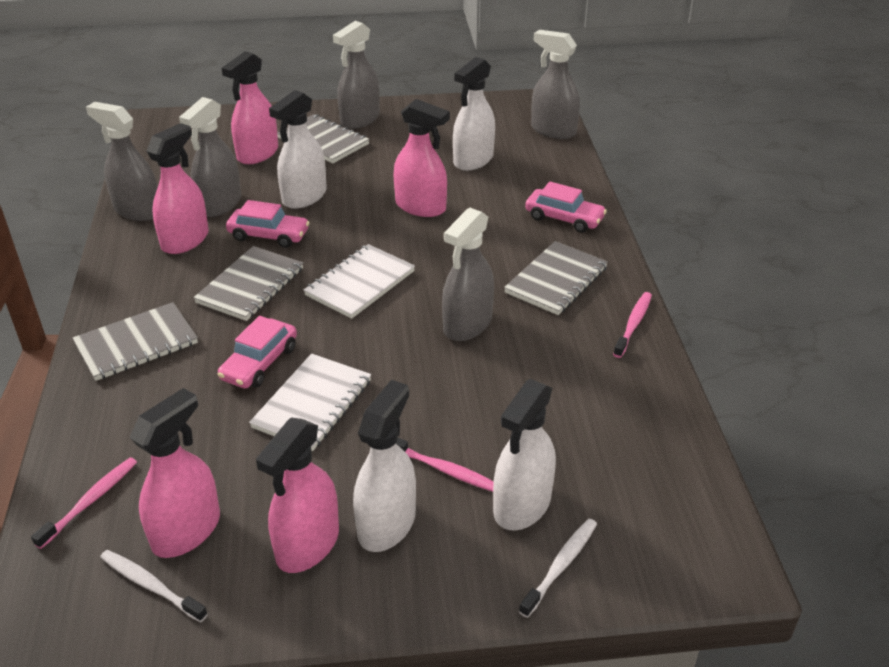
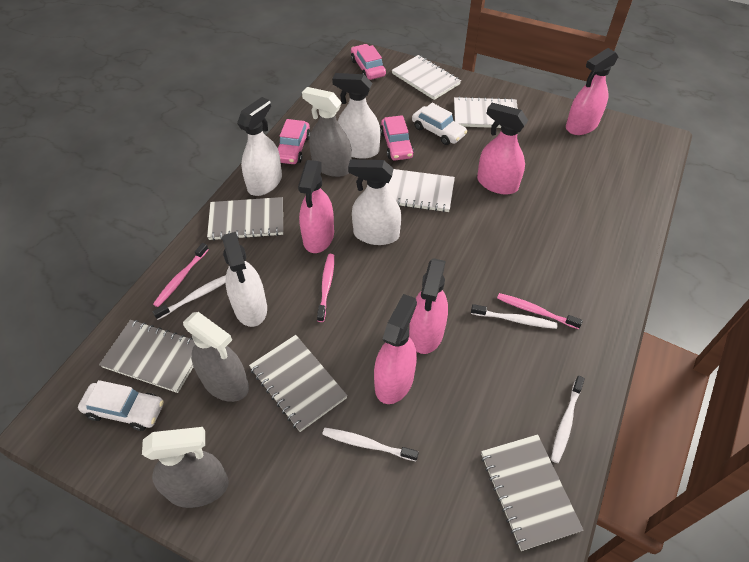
grey spray bottle: [86,102,158,221] [179,97,241,217] [333,21,380,129] [442,207,494,341] [531,30,580,139] = 5 -> [142,427,229,508] [183,312,249,402] [302,87,352,177] = 3
white car: none = 0 -> [78,380,164,431] [412,103,467,145] = 2
white notebook: [249,353,371,451] [304,244,415,319] = 2 -> [386,169,455,212] [392,55,461,100] [454,96,518,128] = 3
white toothbrush: [100,550,208,622] [519,519,597,618] = 2 -> [152,275,226,320] [322,428,419,461] [471,304,558,329] [551,376,585,463] = 4

